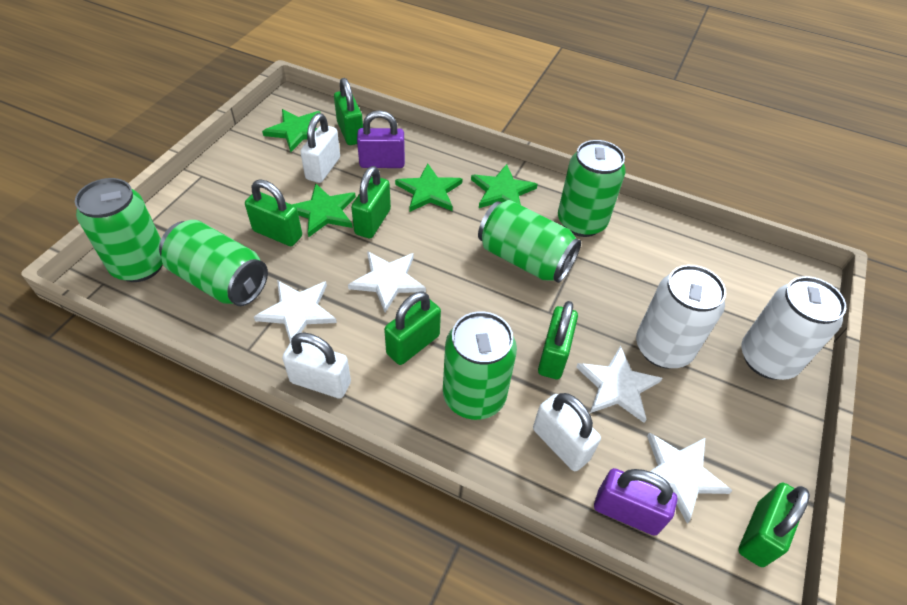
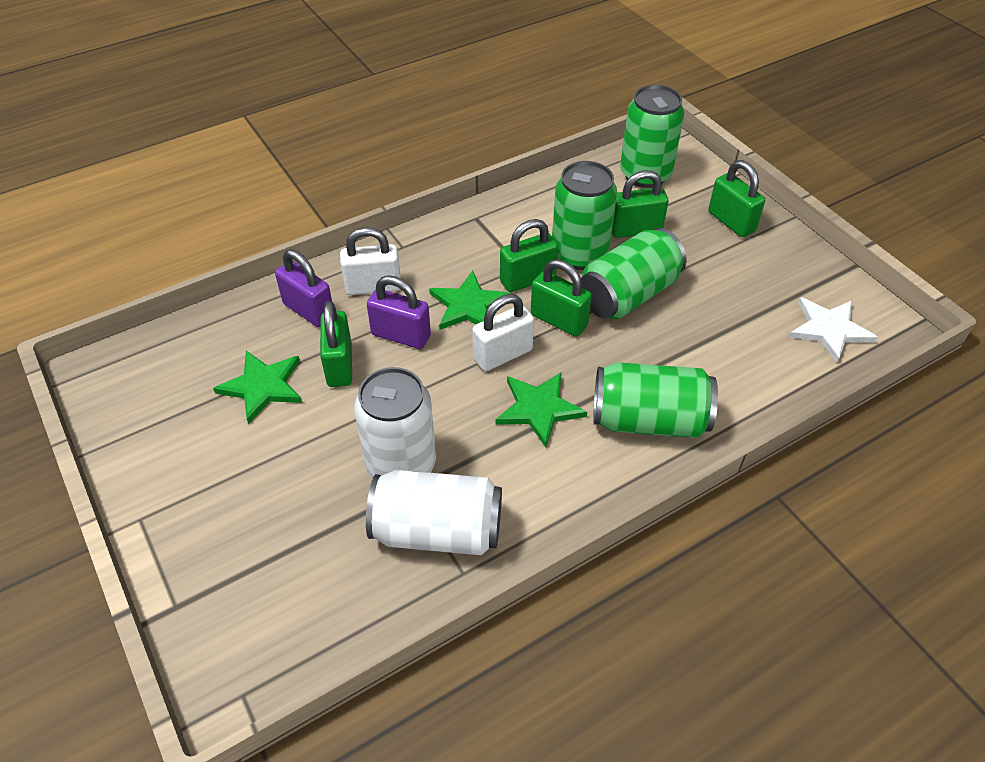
green can: [75,178,163,282] [159,220,268,306] [443,311,517,420] [478,200,581,283] [558,140,626,237] = 5 -> [552,161,617,270] [581,228,686,319] [593,362,718,438] [620,85,684,188] = 4
green padlock: [245,180,302,246] [334,78,363,145] [351,166,391,238] [384,292,441,365] [538,301,578,379] [738,483,810,567] = 6 -> [320,301,352,387] [500,219,558,292] [531,259,592,337] [612,170,669,238] [708,160,765,237] = 5
green star: [262,109,320,152] [292,183,356,237] [395,164,463,212] [471,164,538,208] = 4 -> [213,351,302,424] [429,271,511,330] [496,372,587,447] = 3
white padlock: [282,332,351,398] [300,113,340,183] [533,393,601,471] = 3 -> [340,227,401,295] [472,294,534,371] = 2
white star: [254,280,337,342] [348,251,426,312] [576,346,662,423] [647,432,733,523] = 4 -> [789,297,878,363] = 1

